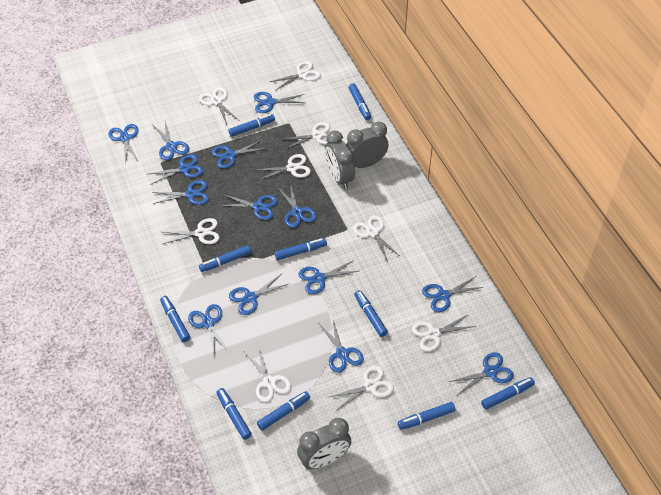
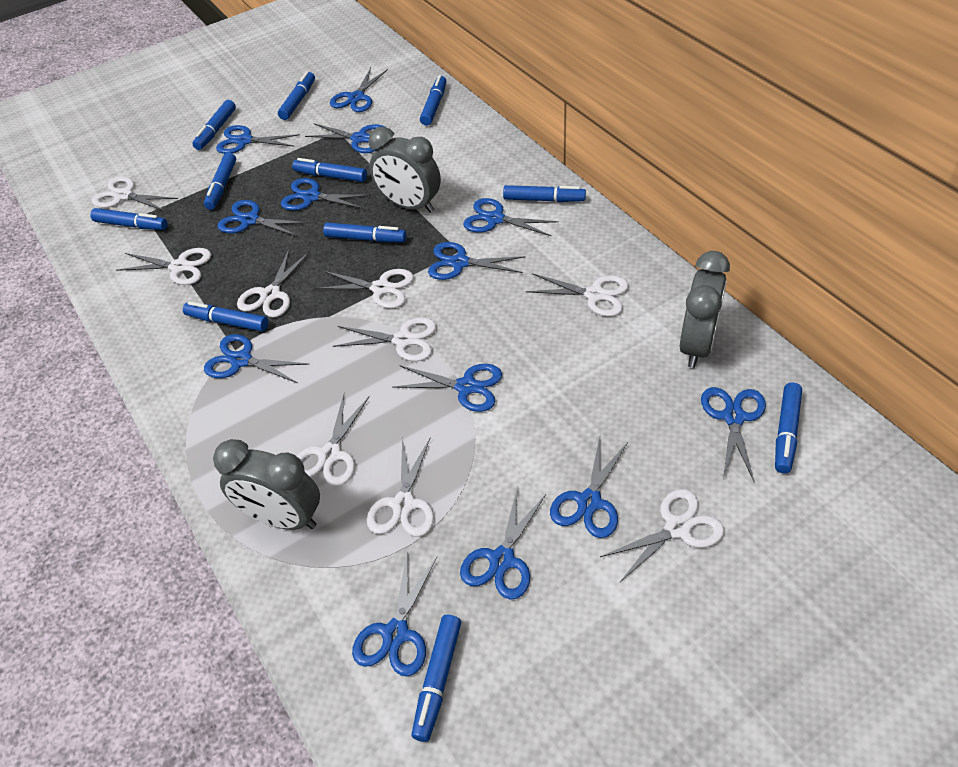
blue marker: [160,296,190,342] [199,245,251,272] [216,388,252,440] [228,114,275,137] [257,391,310,430] [275,238,327,260] [349,83,371,120] [354,290,388,337] [398,402,456,430] [481,377,535,410] = 10 -> [90,208,167,230] [183,301,268,332] [192,100,236,150] [204,152,236,210] [278,71,315,120] [292,158,367,182] [323,222,406,242] [411,615,461,742] [420,75,446,126] [503,185,586,202] [775,382,802,473] = 11
blue scissors: [108,124,139,164] [148,154,203,185] [152,122,189,160] [152,180,209,205] [188,304,231,356] [211,139,268,169] [220,194,278,220] [229,274,290,315] [254,92,305,113] [278,182,316,228] [298,260,358,294] [319,320,364,373] [422,276,483,312] [449,352,514,394] = 14 -> [204,334,310,383] [216,125,300,154] [218,200,308,237] [281,178,371,211] [305,123,385,153] [330,68,388,112] [352,555,437,677] [392,364,502,412] [428,242,526,280] [460,486,546,600] [463,198,558,236] [550,437,628,538] [701,387,766,481] = 13

